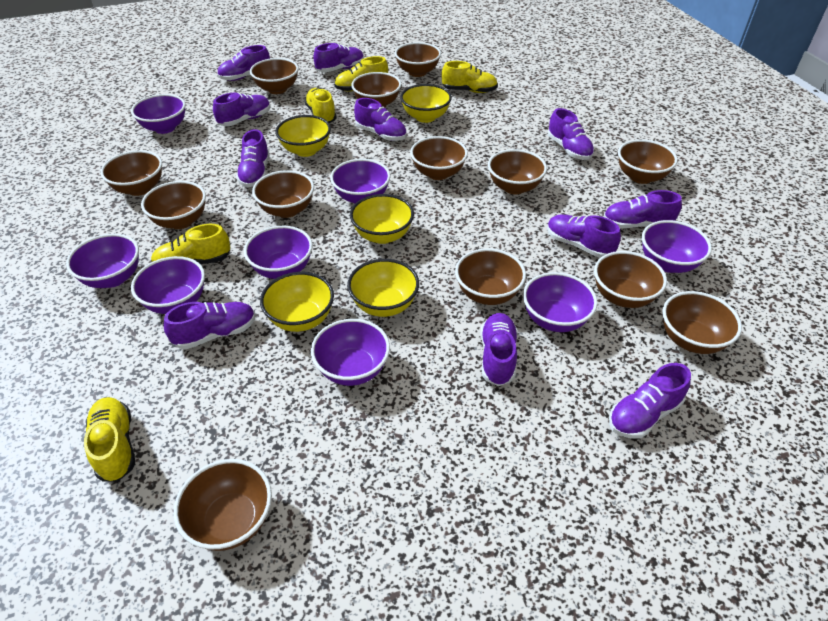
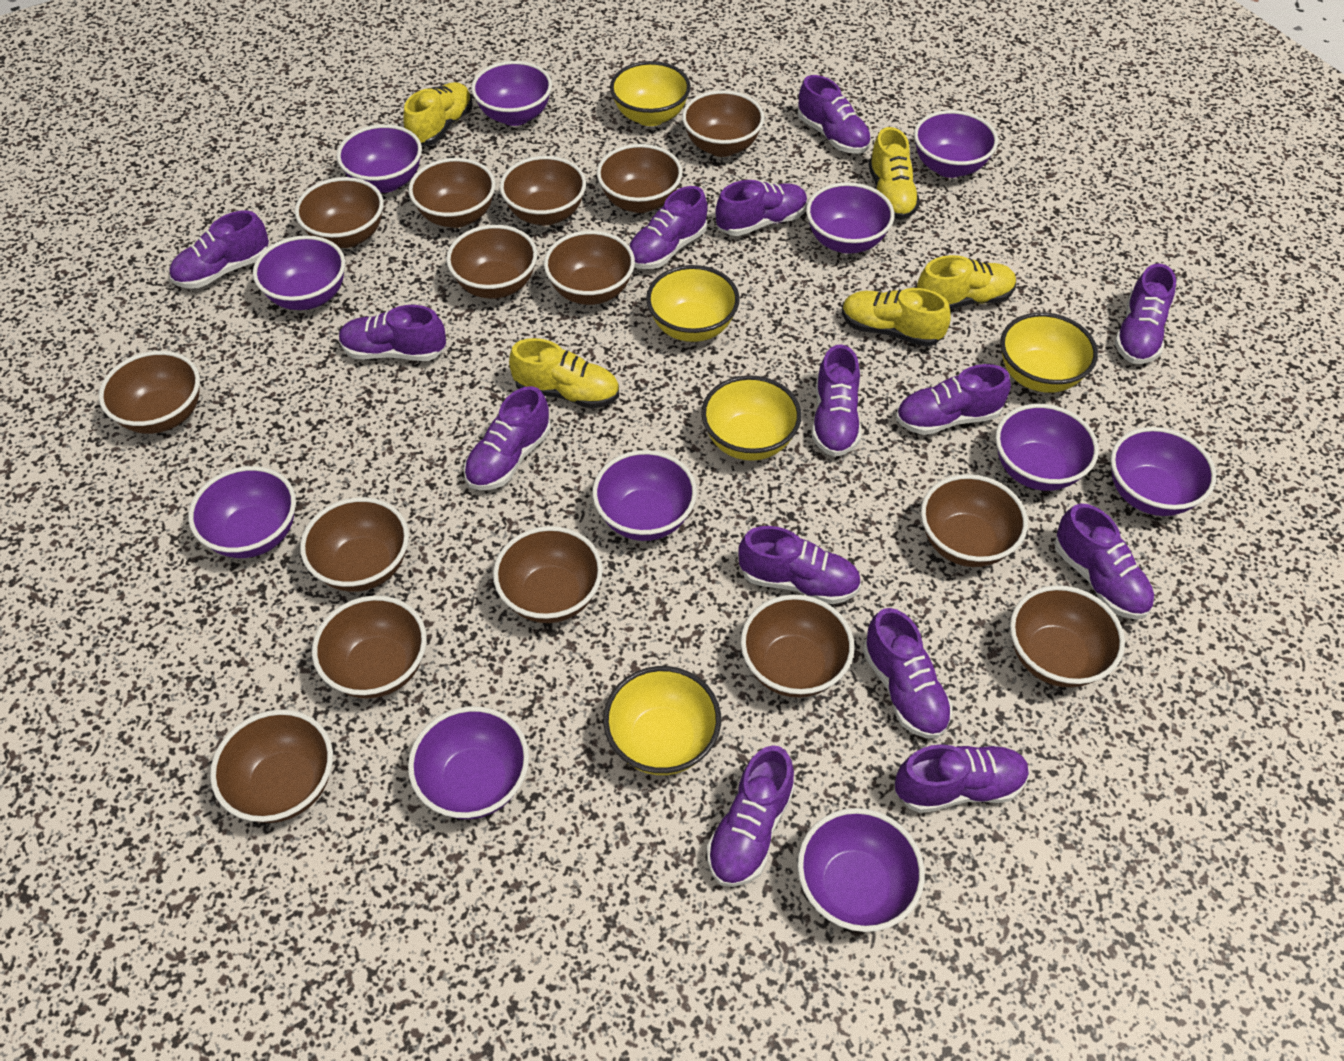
brown bowl: [100,150,162,196] [141,181,206,229] [174,459,272,551] [250,58,298,94] [252,170,314,218] [351,72,401,108] [395,42,441,77] [410,136,468,180] [455,248,526,305] [488,149,547,195] [594,251,667,308] [618,140,678,184] [662,291,742,354] = 13 -> [99,351,200,434] [210,709,333,823] [295,177,384,248] [300,497,409,592] [312,595,427,699] [408,158,496,228] [446,225,537,299] [493,526,603,623] [500,156,586,226] [544,230,635,305] [597,144,682,213] [682,90,765,157] [741,595,854,698] [921,474,1028,567] [1010,585,1125,687] = 15
purple bowl: [66,234,139,288] [131,94,186,134] [131,256,205,314] [244,226,313,279] [311,319,390,386] [330,159,391,204] [523,272,598,332] [642,220,712,273] = 8 -> [188,466,296,558] [253,235,345,310] [337,124,422,193] [408,706,529,819] [471,61,552,126] [592,450,697,541] [797,808,925,932] [806,182,894,254] [914,110,998,178] [995,404,1099,491] [1110,427,1216,516] = 11
purple shoe: [164,302,256,349] [213,93,270,126] [217,45,270,81] [236,129,270,187] [313,43,364,72] [354,98,407,141] [480,313,517,386] [547,215,621,258] [548,108,594,160] [604,190,682,228] [609,363,691,439] = 11 -> [169,210,269,288] [339,305,446,361] [464,386,551,490] [629,186,707,269] [707,745,795,887] [716,180,808,236] [738,526,861,604] [798,75,871,154] [812,344,861,457] [863,608,953,739] [895,744,1029,813] [896,364,1011,435] [1054,503,1154,619] [1115,263,1176,364] = 14

